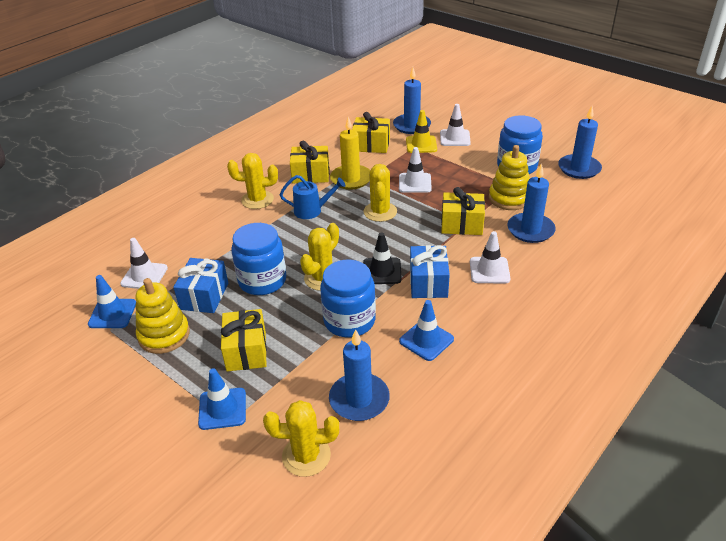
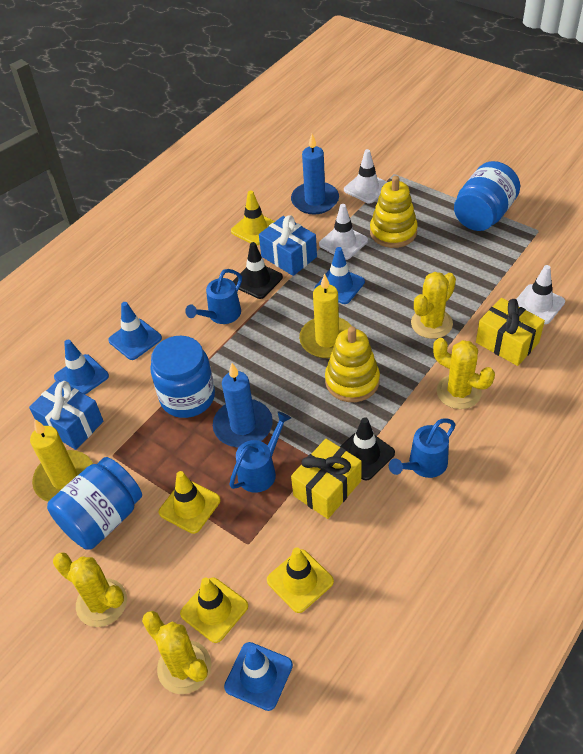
black traffic cone: [363,232,402,284] = 1 -> [233,242,283,299] [340,417,395,481] = 2
blue candle: [329,329,390,421] [393,67,431,134] [507,163,556,243] [558,106,602,179] = 4 -> [213,363,273,448] [291,134,339,214] = 2
blue traffic cone: [88,275,136,328] [198,368,246,430] [399,300,454,361] = 3 -> [54,340,109,394] [108,302,162,360] [224,642,293,711] [314,247,365,304] = 4
blue watering can: [280,175,345,219] = 1 -> [185,269,242,324] [229,411,291,493] [389,418,456,478] = 3
white traffic cone: [120,238,168,289] [399,147,432,193] [440,104,471,146] [470,231,511,283] = 4 -> [319,204,368,260] [344,149,388,204] [516,265,565,324] = 3
yellow candle: [330,117,370,190] = 1 -> [30,419,93,502] [299,274,352,358] = 2
yellow gift: [221,309,267,372] [290,141,329,183] [352,112,390,153] [441,187,485,235] = 4 -> [291,439,361,519] [476,298,545,366] = 2
yellow traffic cone: [406,110,437,153] = 1 -> [159,471,220,534] [180,577,248,643] [231,190,275,245] [267,547,334,613] = 4

